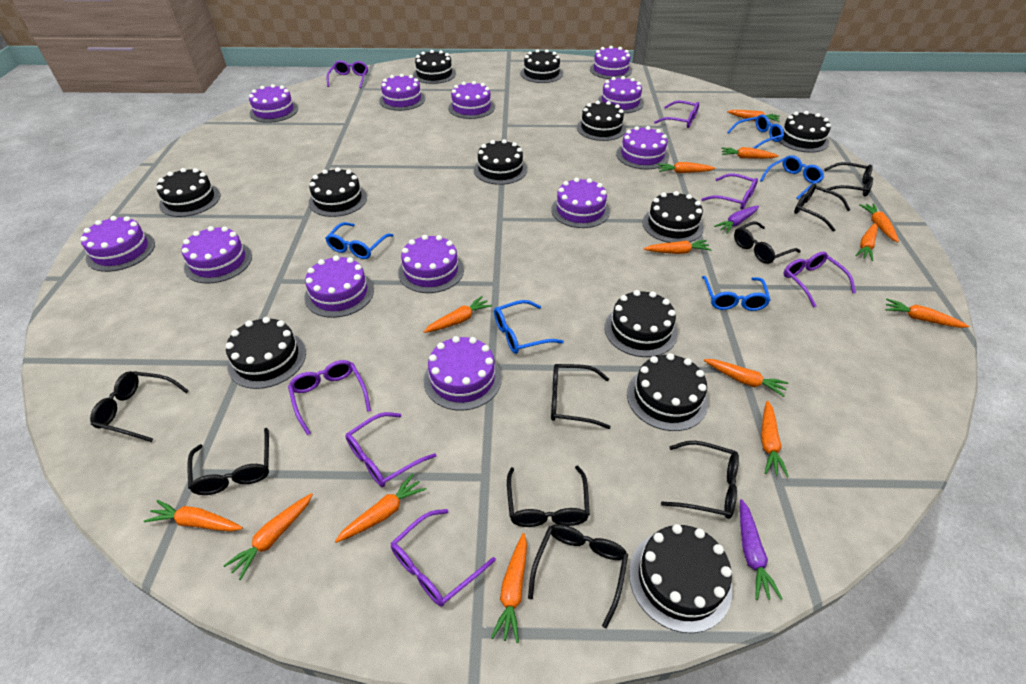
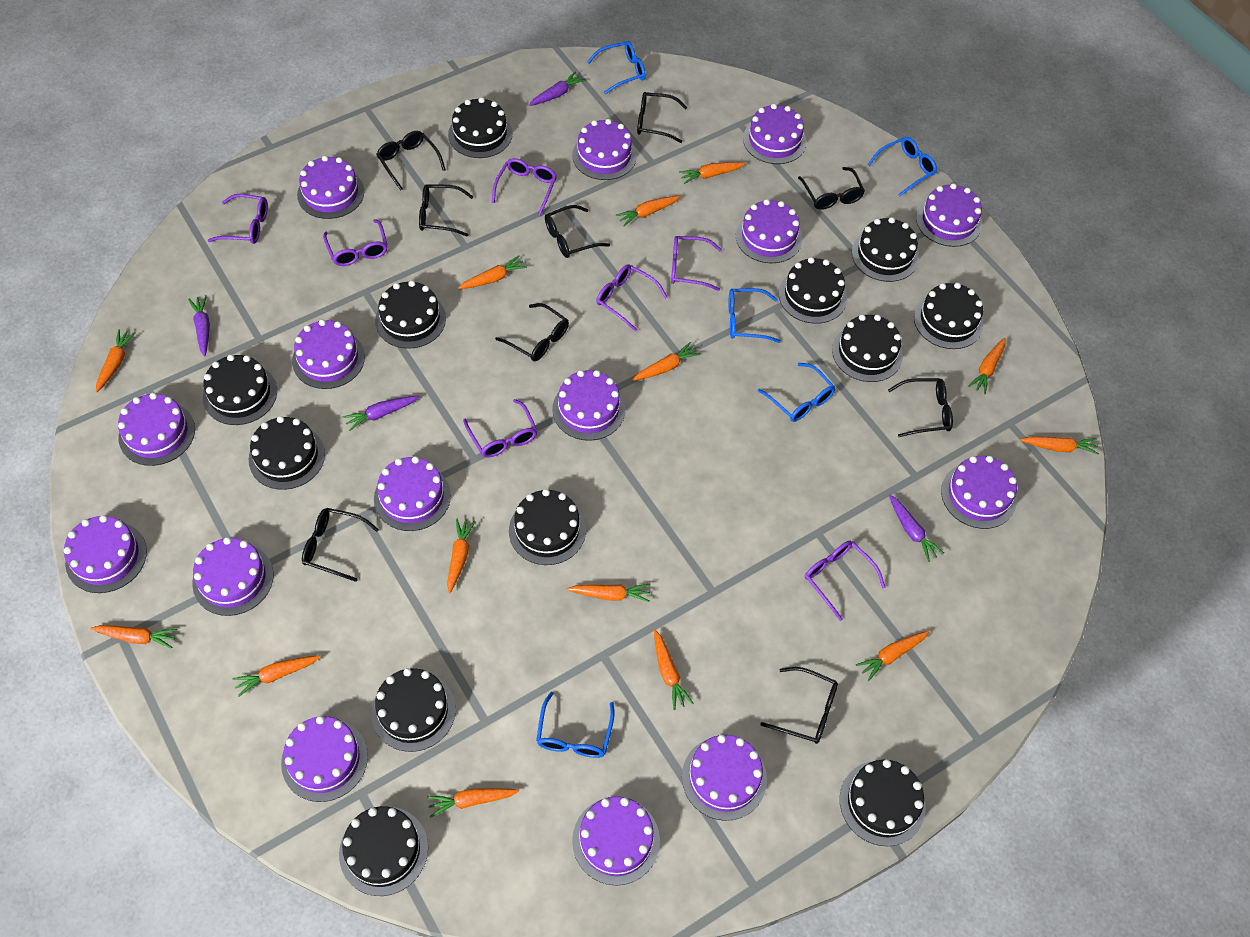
purple cake: [80,216,155,272] [182,226,252,284] [249,84,298,123] [304,255,374,318] [379,74,425,111] [398,235,464,293] [424,336,502,410] [448,81,495,119] [551,178,610,228] [590,46,632,79] [598,76,644,113] [616,126,669,170] = 12 -> [64,515,147,593] [118,393,195,466] [192,537,273,616] [281,716,368,802] [292,319,365,389] [297,156,364,219] [374,456,451,531] [552,370,625,441] [572,119,637,180] [572,796,660,886] [682,735,767,821] [736,199,802,263] [743,104,807,164] [916,183,982,247] [941,456,1017,529] = 15
purple carrot: [714,205,759,234] [740,499,783,600] = 2 -> [188,295,210,356] [343,396,419,431] [529,71,586,106] [889,495,944,562] = 4

